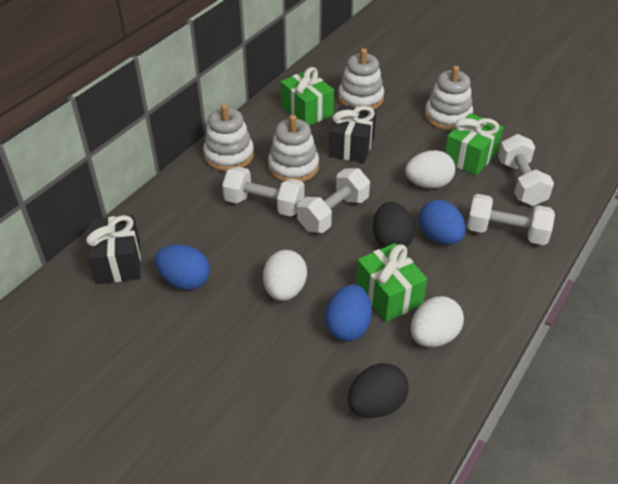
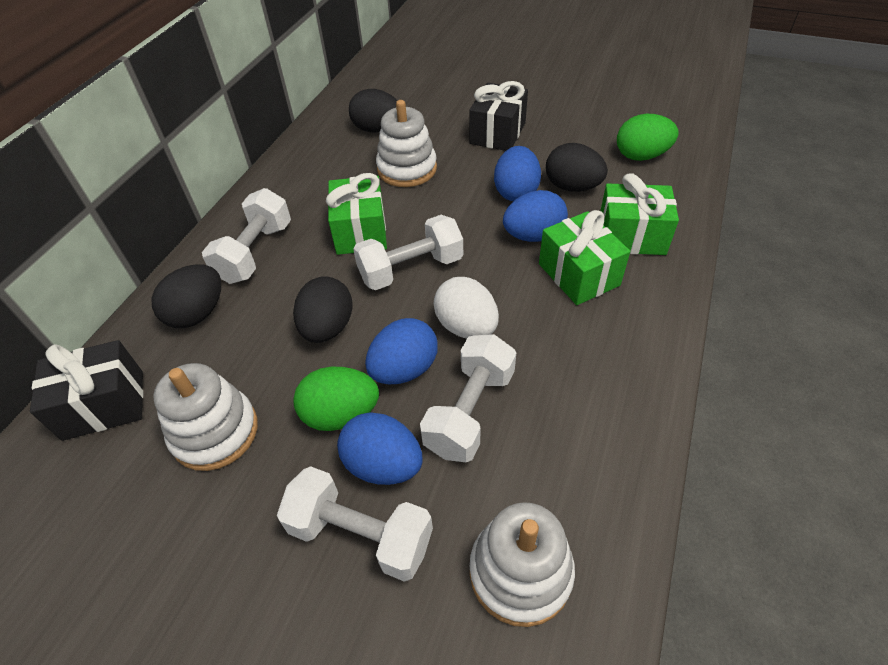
black egg: [348,363,409,418] [373,202,415,248] = 2 -> [152,264,221,328] [293,276,353,343] [349,89,397,133] [546,143,608,192] = 4
blue egg: [155,244,210,290] [325,284,372,341] [418,200,466,245] = 3 -> [337,412,422,485] [365,318,438,384] [494,146,541,201] [503,190,568,242] = 4
green egg: none = 0 -> [293,367,379,431] [617,114,679,161] = 2
white egg: [263,250,307,301] [405,150,455,188] [411,296,464,347] = 3 -> [434,277,499,339] = 1
white stacking toy: [203,104,254,171] [268,115,319,182] [338,48,384,110] [425,66,473,130] = 4 -> [153,363,258,471] [376,100,437,187] [470,502,575,627] = 3

